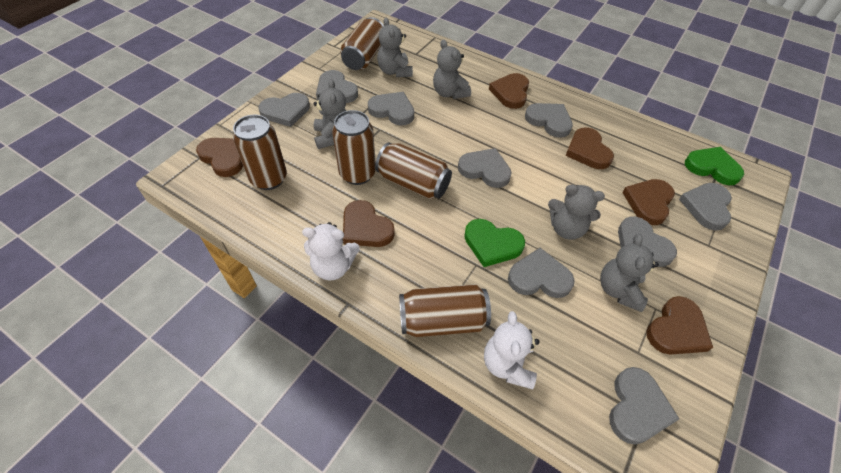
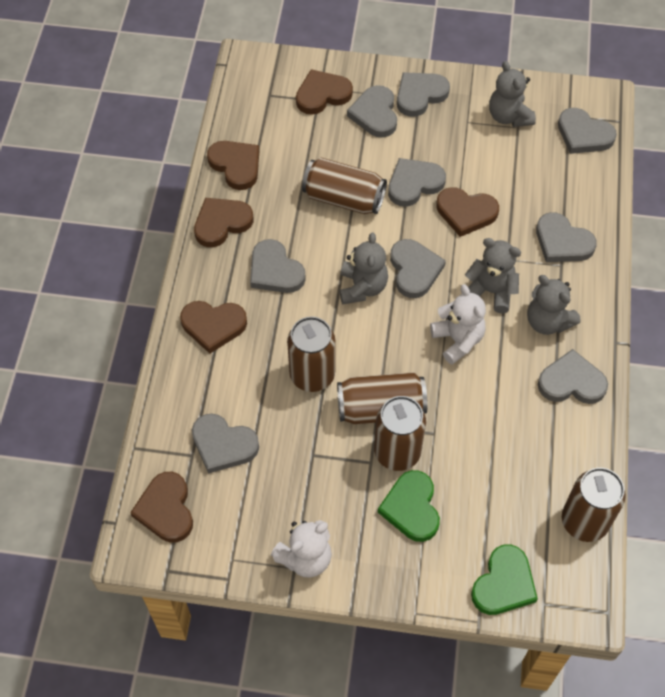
grey teddy bear: [313,79,346,149] [377,18,413,77] [433,40,471,99] [548,184,605,240] [600,234,659,312] = 5 -> [340,232,388,305] [465,238,521,313] [489,61,536,127] [527,275,580,335] = 4

